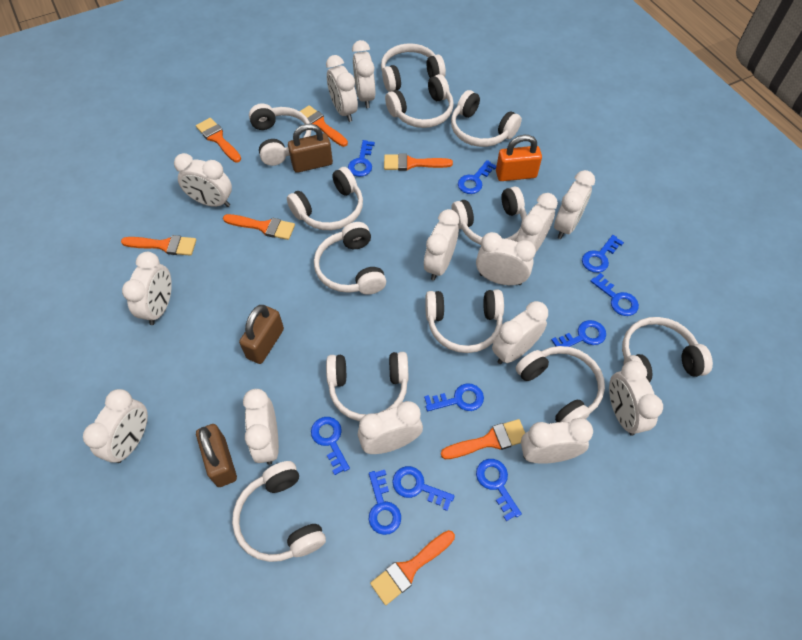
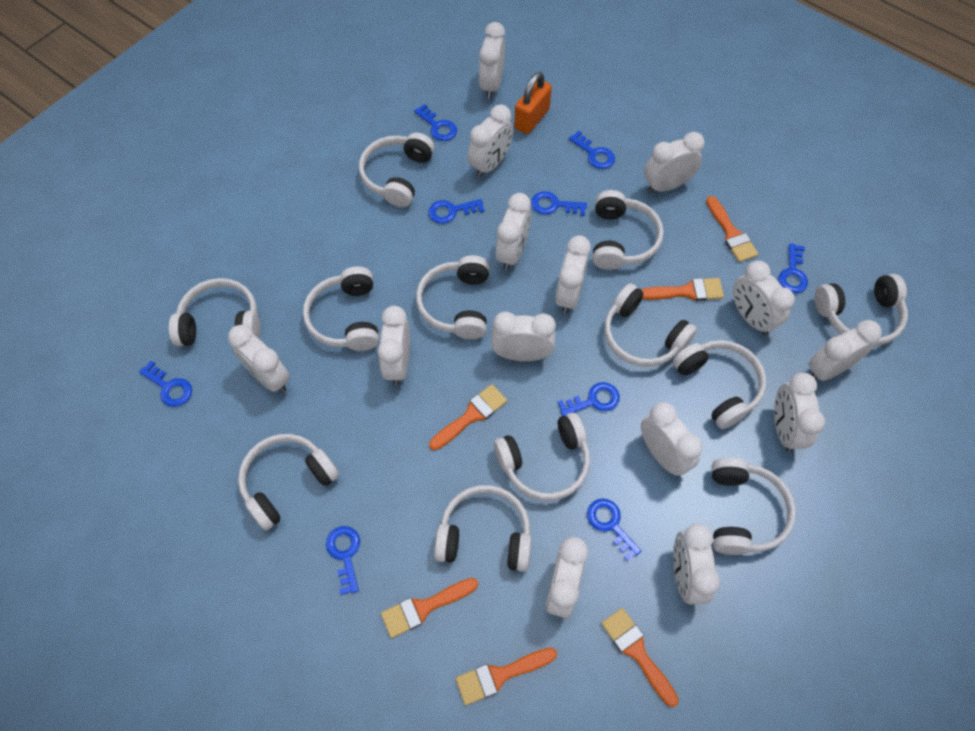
blue key: [311,417,350,475] [348,140,375,177] [369,470,401,535] [392,466,455,511] [424,383,484,411] [458,160,496,194] [476,459,522,521] [551,320,606,347] [582,235,624,273] [590,273,639,316] = 10 -> [139,361,192,407] [326,526,360,595] [414,104,457,141] [428,199,484,224] [531,191,587,216] [557,382,620,416] [569,131,615,169] [587,499,641,561] [778,244,808,293] = 9
brown padlock: [196,424,237,487] [239,305,284,364] [288,123,333,173] = 3 -> none = 0
orange brush: [121,235,196,256] [196,118,241,162] [223,214,295,240] [300,105,348,147] [370,530,455,605] [384,153,453,171] [441,419,525,459] = 7 -> [381,578,478,638] [429,384,507,450] [456,648,557,705] [601,608,679,707] [641,278,724,301] [706,196,758,262] = 6

